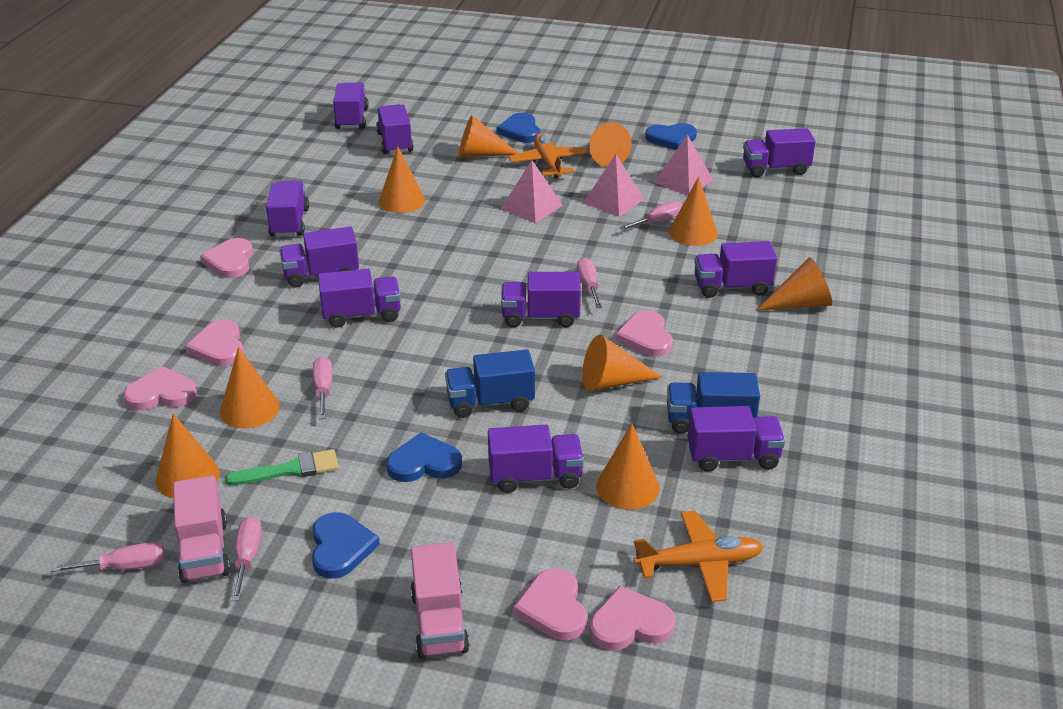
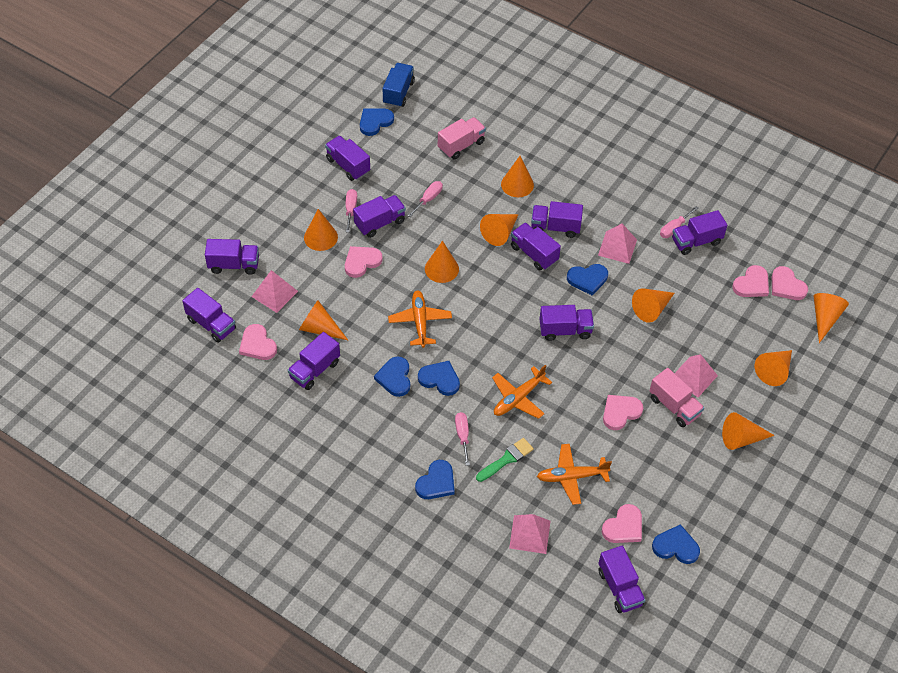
blue heart: [312,512,380,579] [386,432,462,482] [496,113,540,143] [645,123,697,150] = 4 -> [360,108,394,136] [374,356,410,397] [415,460,455,499] [418,361,460,396] [567,264,608,296] [652,524,700,564] = 6
blue truck: [445,349,535,418] [667,372,760,434] = 2 -> [383,63,415,108] = 1
orange plane: [508,133,588,178] [633,511,764,602] = 2 -> [388,290,452,348] [492,365,552,419] [537,444,612,505] = 3
pink pyramid: [501,160,563,223] [583,154,644,217] [654,135,713,196] = 3 -> [251,270,298,313] [509,514,550,554] [598,224,637,264] [675,354,718,397] = 4
pink screwdriver: [51,542,165,572] [232,516,262,601] [313,357,332,419] [577,258,602,308] [619,201,683,230] = 5 -> [346,189,357,232] [408,181,443,217] [455,412,470,466] [660,206,698,238] = 4

